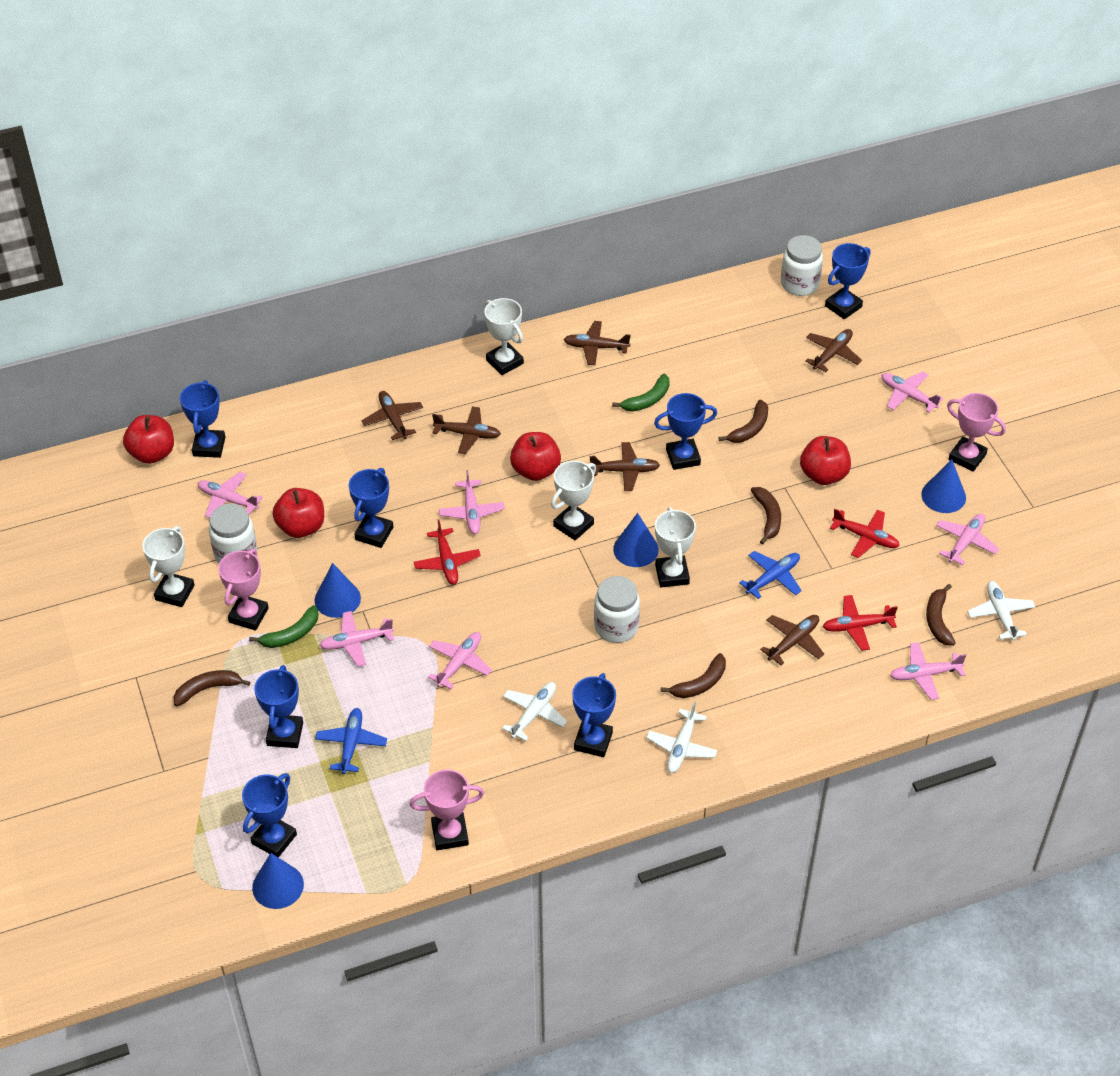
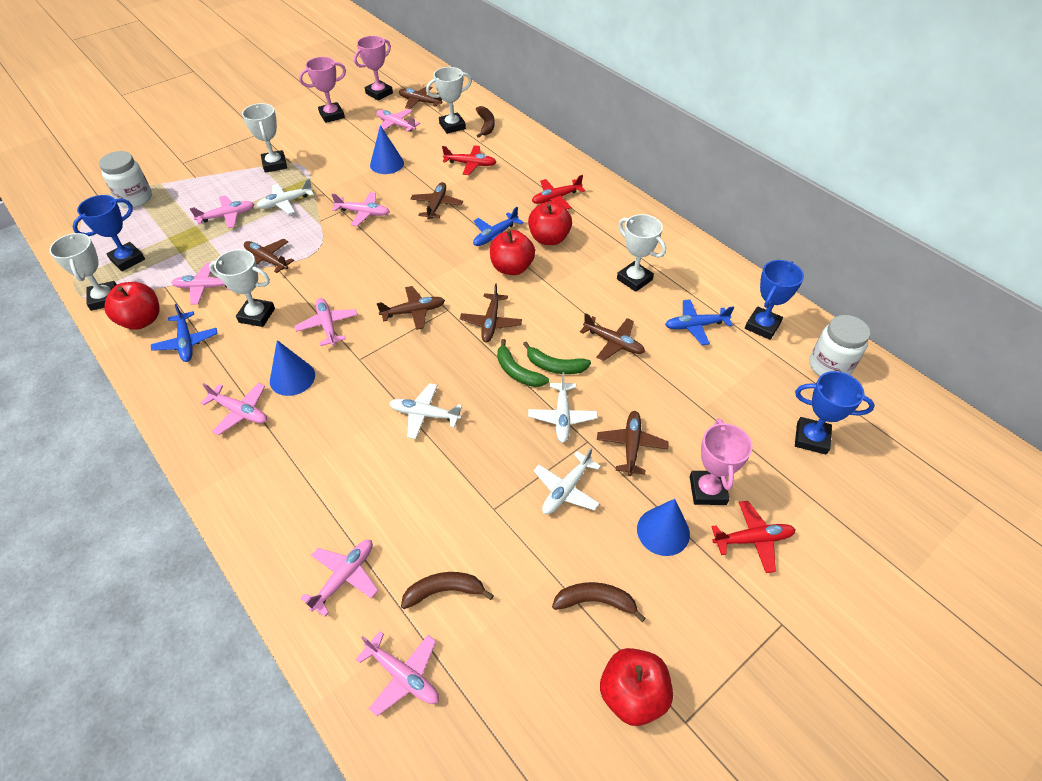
blue cone: [252,853,304,909] [315,563,361,618] [613,513,659,567] [921,459,966,513] = 4 -> [270,340,315,396] [370,125,404,174] [637,499,690,556] = 3
blue plane: [315,708,387,774] [739,551,802,599] = 2 -> [151,304,217,362] [473,207,524,246] [665,299,734,345] = 3
blue trophy: [180,380,225,458] [242,773,297,858] [254,665,303,748] [349,468,393,548] [572,673,616,757] [654,393,717,470] [825,243,870,319] = 7 -> [72,195,145,271] [745,260,804,340] [795,371,875,455] = 3
brown banana: [174,670,250,706] [660,653,726,698] [718,400,768,443] [751,487,781,545] [926,584,956,646] = 5 -> [401,572,494,609] [476,106,495,138] [552,582,646,622] = 3
brown plane: [361,391,423,440] [432,406,501,454] [563,321,631,365] [590,442,660,491] [760,615,824,665] [805,329,862,372] = 6 -> [244,239,294,273] [377,286,445,330] [399,87,442,109] [410,182,463,220] [460,284,522,342] [580,313,645,361] [597,411,669,476] = 7
pink plane: [198,472,263,518] [319,611,394,667] [428,632,492,689] [439,470,505,534] [881,371,943,413] [890,642,966,700] [936,514,999,565] = 7 -> [172,263,230,304] [190,195,254,228] [201,383,267,435] [295,298,358,346] [301,540,378,617] [332,192,390,226] [356,631,439,716] [377,109,420,132] = 8
white jar: [209,504,257,564] [594,576,640,643] [781,235,823,296] = 3 -> [99,151,152,208] [810,315,870,376] = 2
white plane: [502,682,567,741] [646,702,717,773] [967,581,1035,641] = 3 -> [257,178,314,214] [389,383,462,439] [528,372,598,443] [533,448,601,514] = 4
white trophy: [142,526,195,607] [484,298,524,375] [551,461,596,541] [655,507,696,587] = 4 -> [49,233,117,311] [209,249,275,327] [242,103,287,173] [426,67,472,134] [617,214,666,292] = 5

